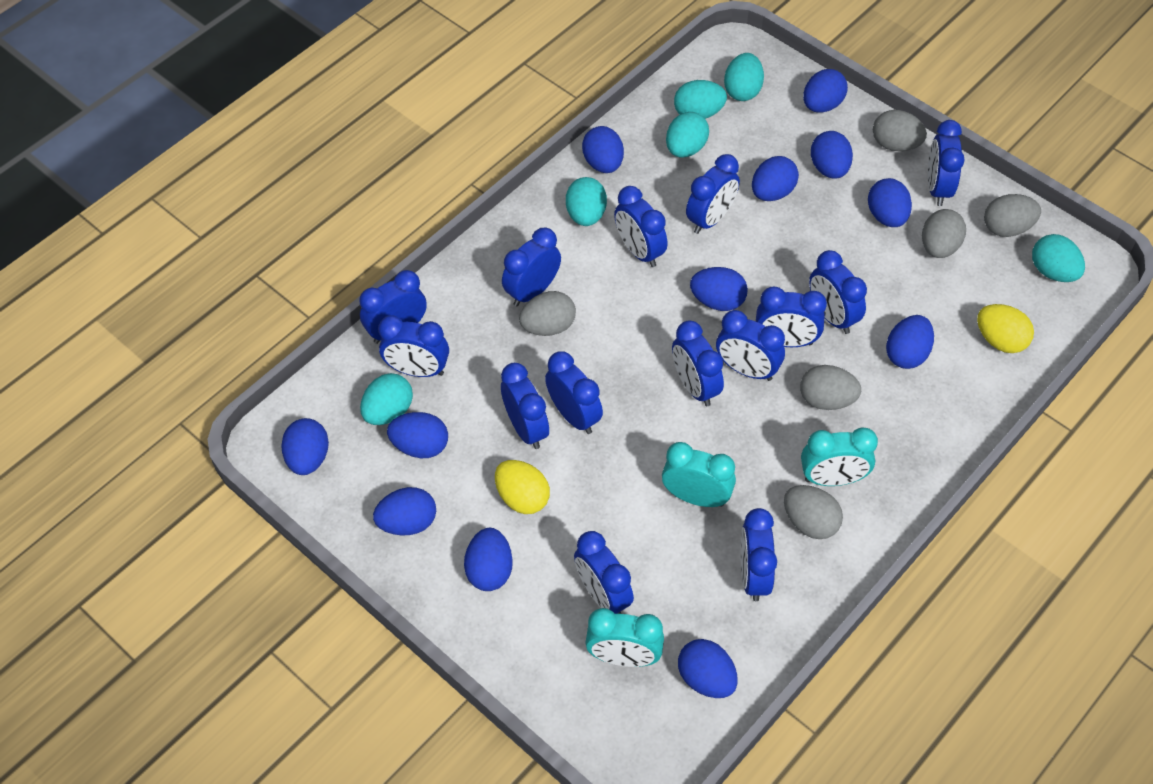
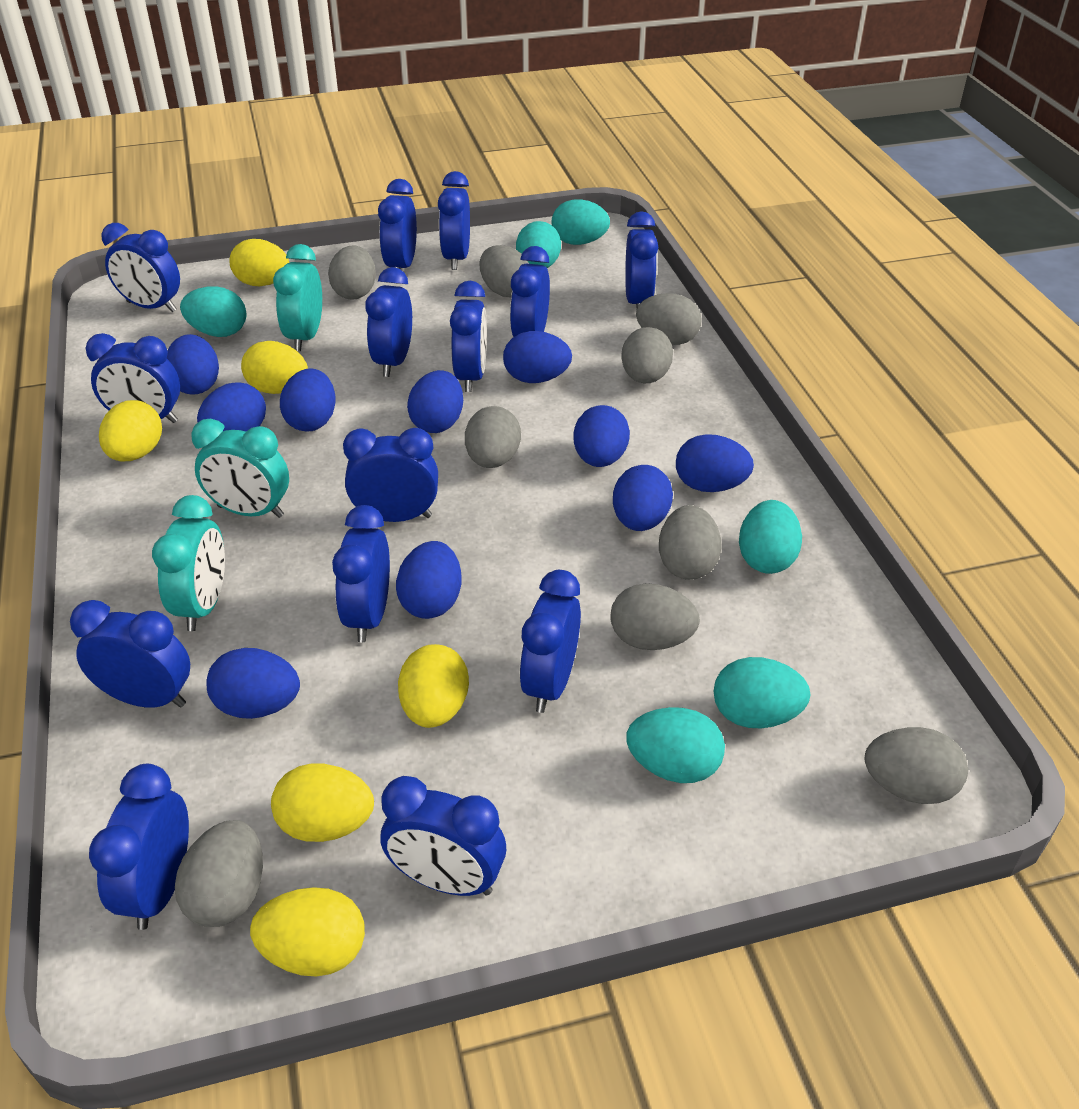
blue egg: [281,418,329,475] [373,487,436,536] [387,412,448,458] [464,528,513,591] [582,126,624,173] [678,639,738,698] [690,267,748,311] [752,156,799,201] [803,69,848,113] [811,131,853,178] [868,178,912,227] [886,315,934,369] = 12 -> [167,334,219,395] [197,382,266,432] [206,648,300,719] [280,368,335,432] [396,541,461,619] [407,370,463,433] [503,331,572,383] [573,405,630,467] [613,465,673,531] [676,434,754,492] = 10
grey egg: [519,291,576,336] [784,485,843,539] [800,365,861,410] [873,110,927,151] [922,209,966,258] [984,194,1041,237] = 6 -> [175,820,263,927] [328,245,376,300] [465,406,521,468] [480,245,529,297] [611,583,700,650] [621,327,673,383] [636,293,702,345] [659,505,721,580] [865,727,968,804] = 9
yellow egg: [495,460,550,514] [977,304,1034,353] = 2 -> [99,400,162,461] [229,239,289,286] [241,341,308,394] [250,887,365,976] [271,763,374,842] [398,644,469,728] = 6

